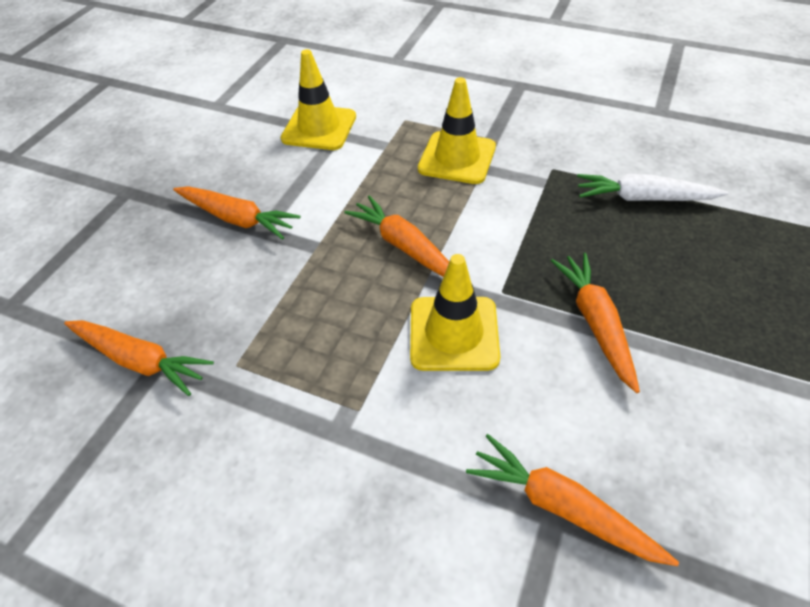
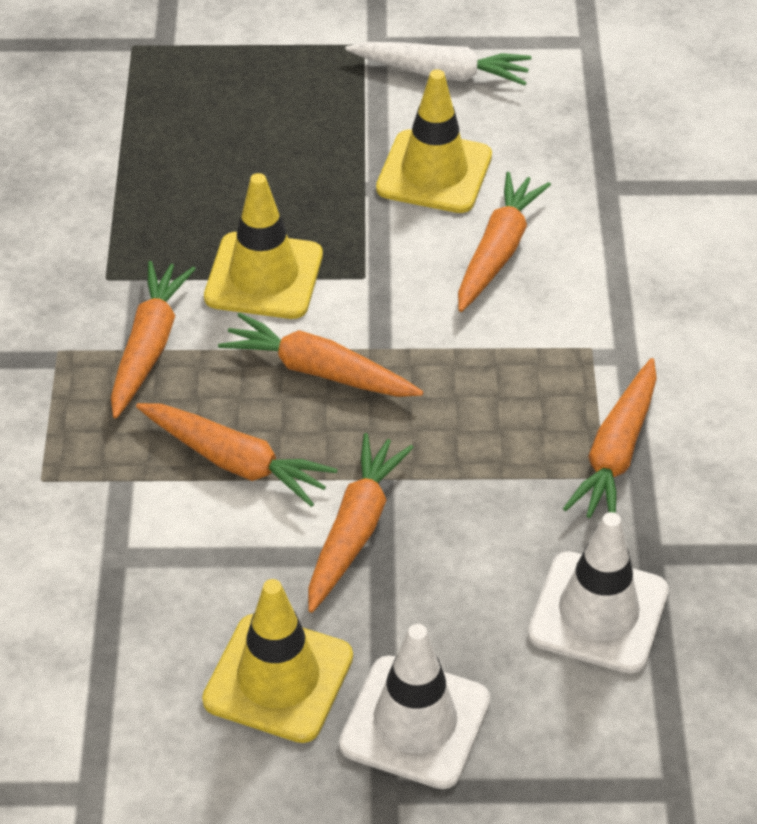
orange carrot: [64,320,214,396] [173,186,300,240] [344,195,449,277] [466,434,679,566] [551,253,640,393] = 5 -> [111,261,196,419] [136,403,338,507] [218,313,423,397] [308,433,414,613] [458,172,551,312] [563,358,657,518] = 6
white traffic cone: none = 0 -> [339,624,490,789] [528,512,669,674] = 2

